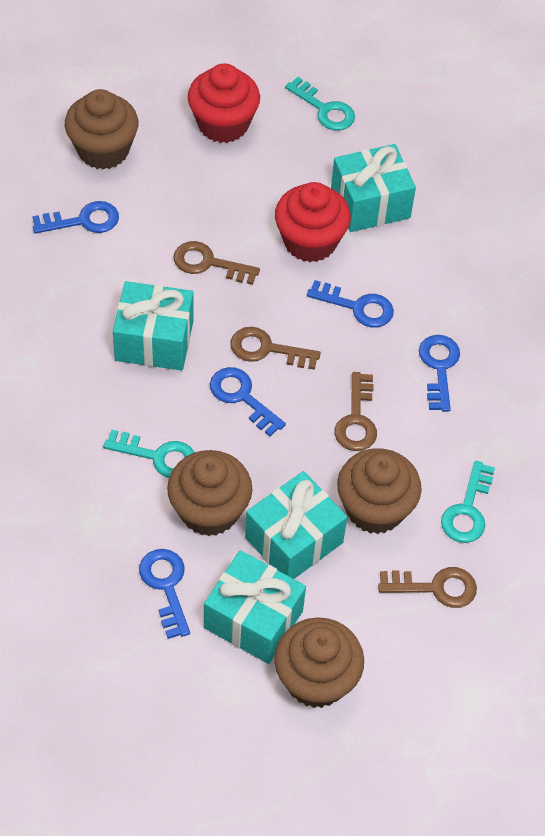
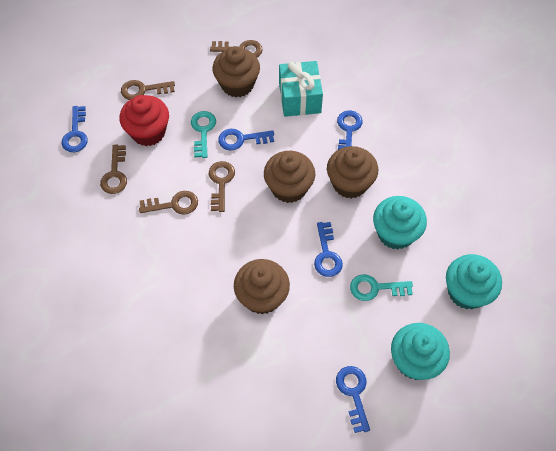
brown key: [173,241,260,285] [231,327,321,370] [334,372,377,451] [378,567,477,608] = 4 -> [100,145,127,194] [121,80,175,100] [139,191,198,215] [209,161,235,212] [210,40,263,57] = 5
red cupcake: [188,63,260,143] [275,182,351,262] = 2 -> [119,95,169,146] = 1
turquoise cupcake: none = 0 -> [373,196,427,250] [391,323,450,380] [446,254,502,310] = 3
turquoise gift: [113,281,193,371] [204,550,306,664] [245,471,347,579] [331,144,416,232] = 4 -> [279,61,323,117] = 1
turquoise key: [103,430,195,478] [285,77,355,130] [441,461,495,543] = 3 -> [191,111,216,158] [350,274,413,301] = 2

